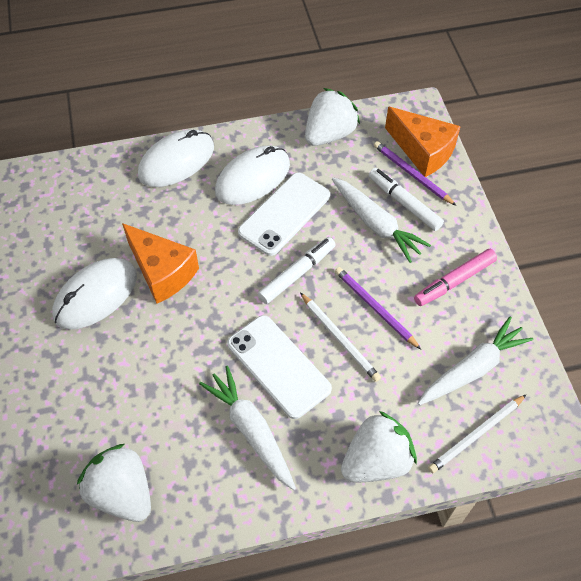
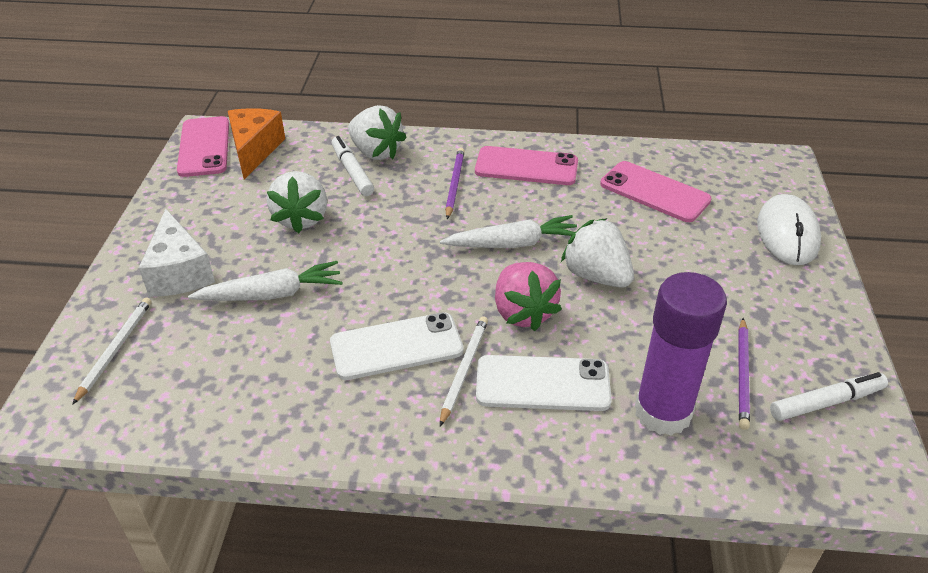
orange cheese: [122,223,199,304] [385,107,461,177] = 2 -> [228,108,285,179] = 1
pink marker: [414,249,497,306] = 1 -> none = 0
pink phone: none = 0 -> [177,116,229,177] [475,146,578,185] [600,161,712,222] = 3
pink strawberry: none = 0 -> [495,262,562,331] = 1
purple glue stick: none = 0 -> [635,272,727,435] = 1
white carrot: [199,365,296,490] [332,177,431,263] [418,317,533,405] = 3 -> [188,261,343,301] [440,215,577,248] = 2
white cheese: none = 0 -> [139,209,215,297] = 1
white mouse: [52,258,137,330] [138,129,214,187] [215,145,290,205] = 3 -> [757,194,821,265] = 1

